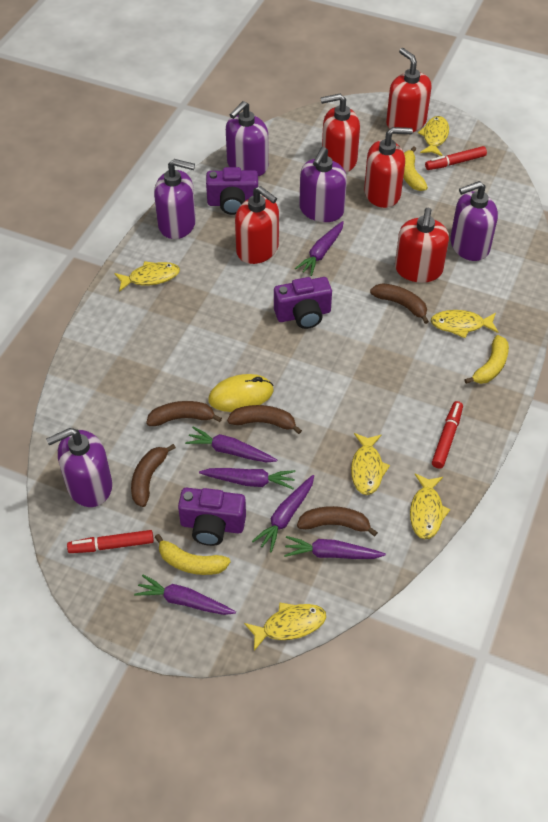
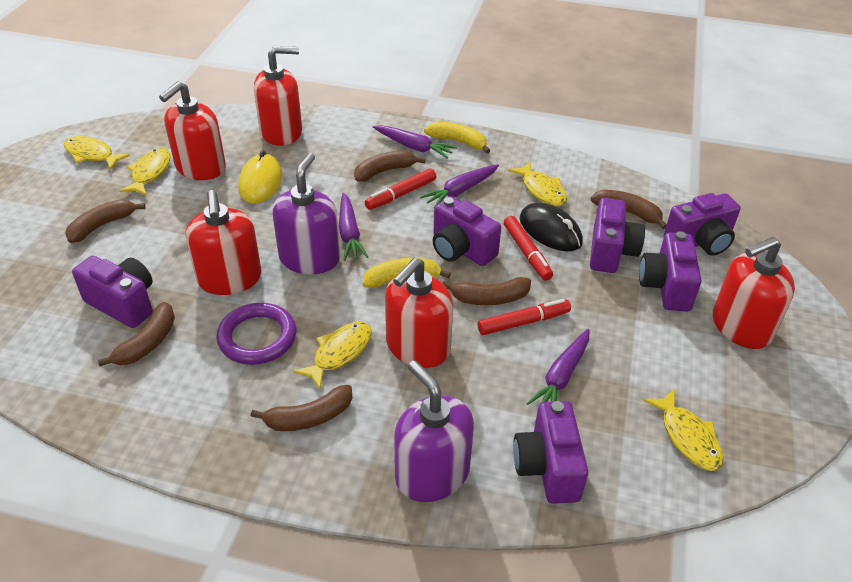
black mouse: none = 0 -> [519,203,583,251] = 1
brown banana: [131,444,176,507] [146,401,222,426] [227,405,302,434] [297,506,378,537] [370,283,429,324] = 5 -> [65,200,146,243] [98,302,175,366] [251,385,352,431] [354,150,426,182] [443,277,531,305] [591,190,667,229] = 6
purple camera: [178,488,246,546] [206,167,258,215] [274,277,332,329] = 3 -> [72,256,153,328] [433,196,501,266] [513,401,588,504] [590,198,645,273] [639,231,701,312] [664,193,740,255] = 6
purple carrot: [134,575,236,615] [185,427,277,462] [199,468,295,489] [252,475,314,552] [284,536,386,559] [295,221,344,276] = 6 -> [339,193,368,261] [373,125,457,159] [420,164,499,208] [526,329,589,405] = 4
purple ring: none = 0 -> [216,303,296,365] = 1
purple soap dispenser: [46,428,112,507] [154,159,196,239] [226,101,268,176] [299,147,347,222] [450,181,498,261] = 5 -> [272,153,340,274] [394,360,474,502] = 2
yellow banana: [155,534,231,575] [403,146,428,191] [464,335,509,384] = 3 -> [362,258,451,288] [424,122,491,153] = 2
yellow fish: [114,261,180,292] [244,603,326,651] [351,433,390,495] [410,474,450,539] [418,116,449,156] [430,310,498,338] = 6 -> [64,136,130,170] [119,148,171,196] [293,322,372,389] [508,161,567,206] [643,389,724,471] = 5

